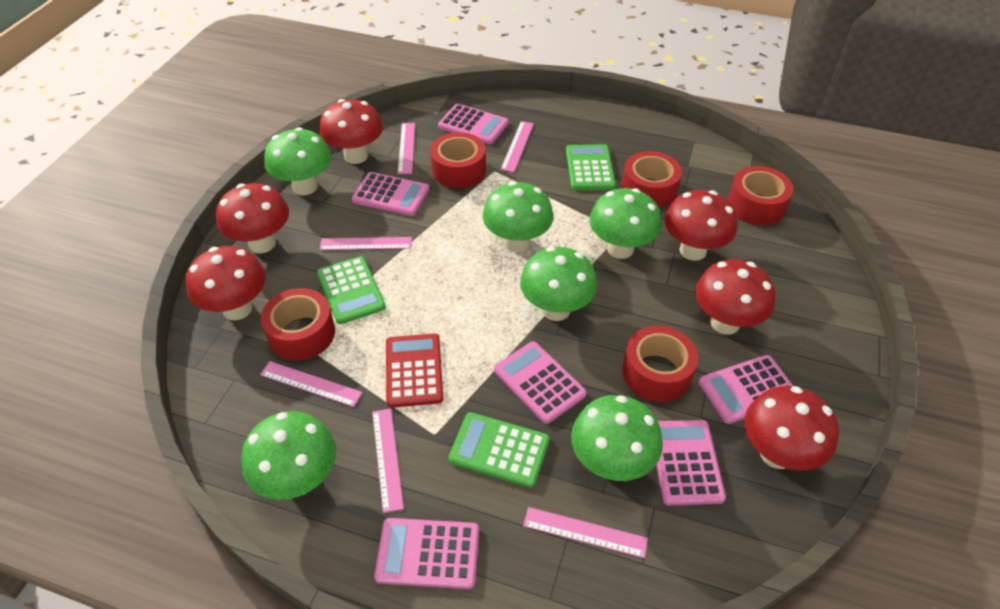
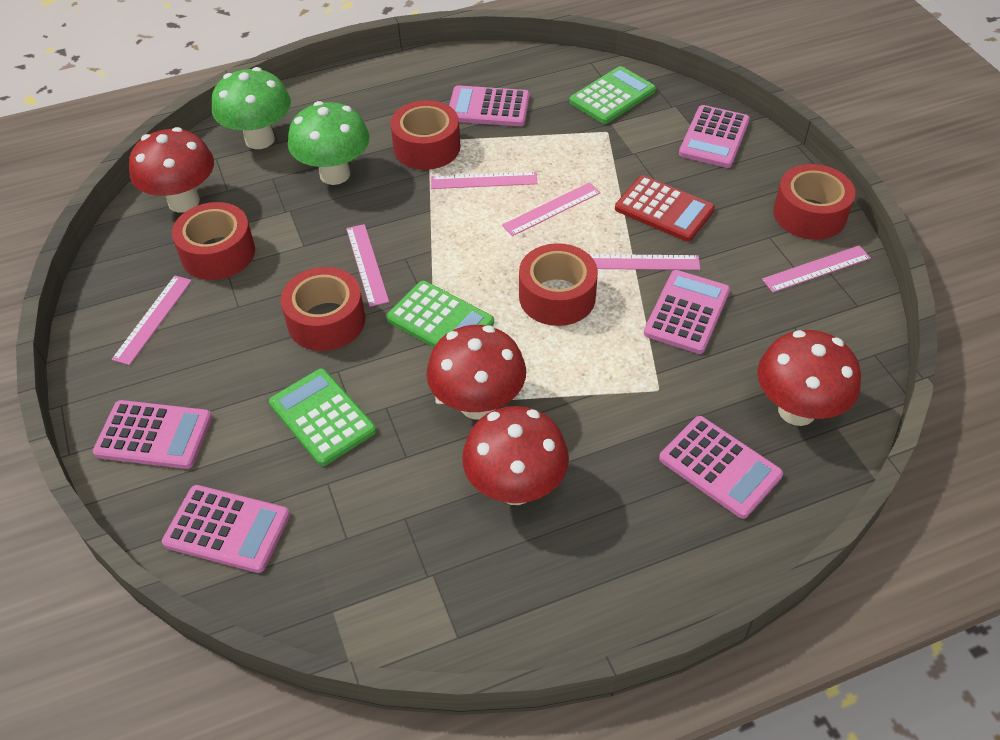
green mushroom: [241,411,336,500] [264,127,331,195] [483,181,553,253] [520,247,597,321] [571,395,663,481] [589,188,661,259] = 6 -> [212,67,291,149] [288,101,370,185] = 2
red mushroom: [186,246,266,320] [216,183,289,253] [319,99,383,164] [665,190,737,261] [695,259,776,335] [745,386,839,470] = 6 -> [129,127,214,212] [426,325,526,420] [462,406,569,505] [757,330,861,426] = 4

